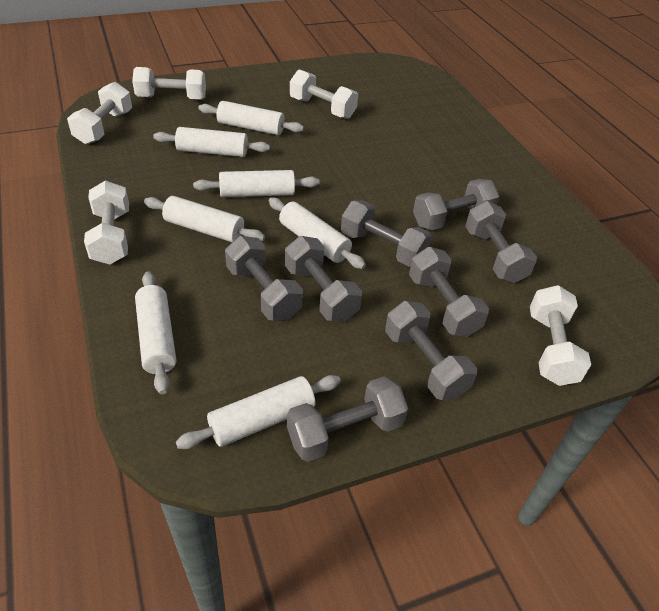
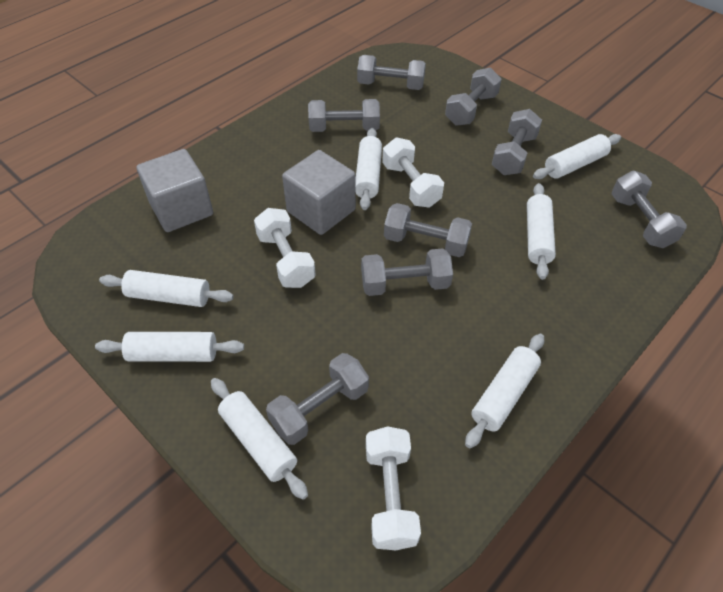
grey cube: none = 0 -> [136,149,213,232] [282,150,356,235] = 2
white dumbbell: [67,82,132,144] [84,180,129,265] [132,67,206,100] [290,69,358,119] [530,285,591,386] = 5 -> [254,208,316,288] [366,426,421,550] [382,138,444,208] = 3

